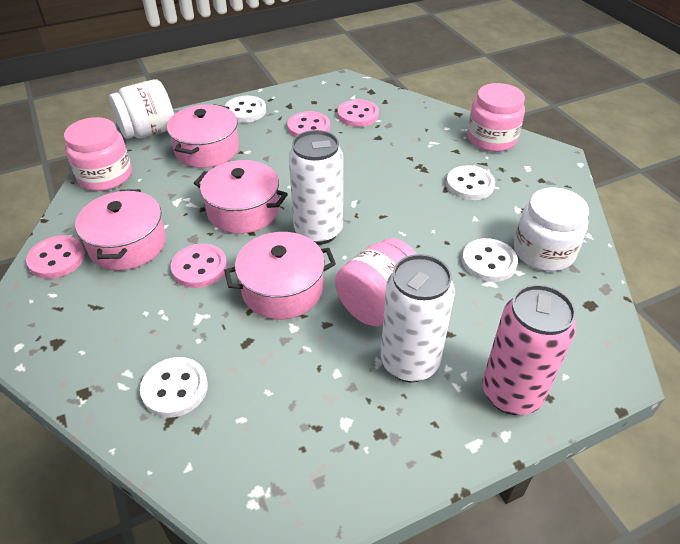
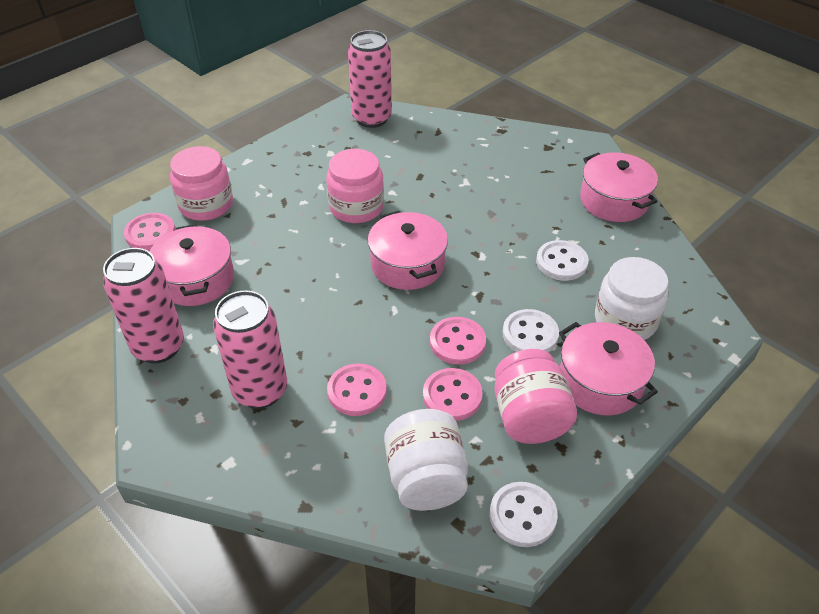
pink can: [482,284,576,415] = 1 -> [103,248,184,363] [213,290,287,409] [348,30,392,128] = 3
white button: [140,357,208,418] [225,96,266,123] [446,165,495,200] [462,238,518,282] = 4 -> [490,482,558,547] [503,309,559,352] [536,240,589,281] = 3
white can: [289,130,343,245] [380,254,455,382] = 2 -> none = 0

